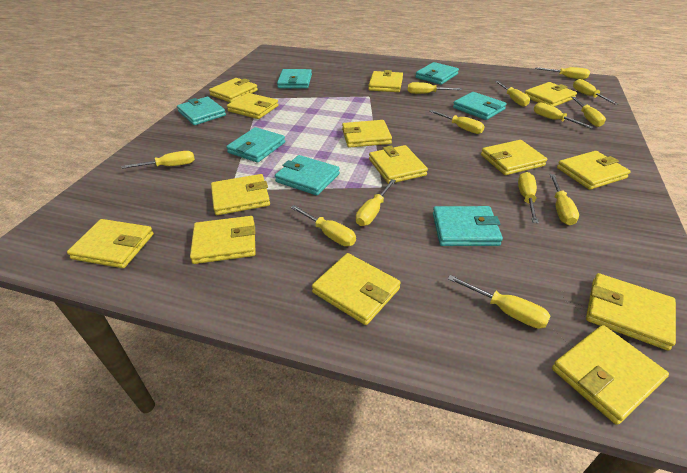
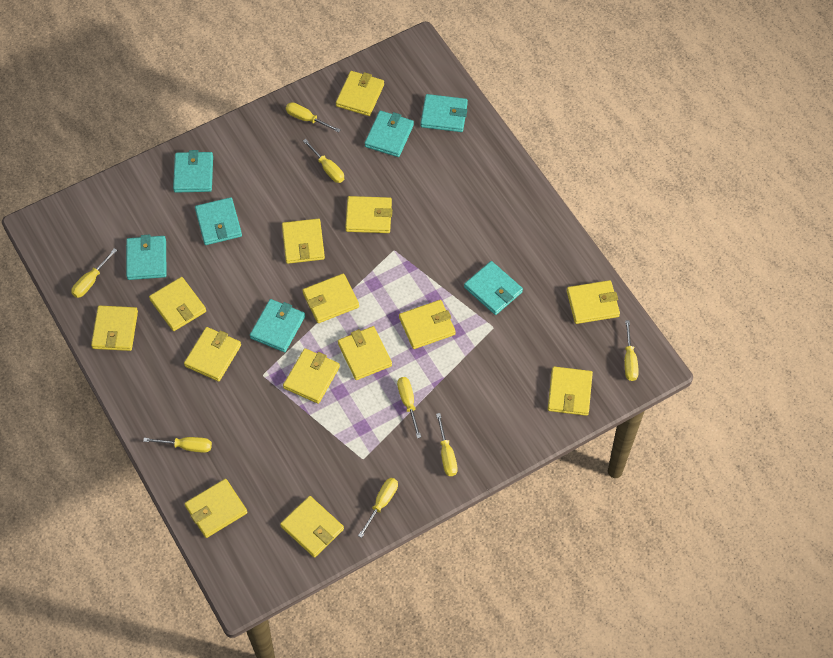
yellow screwdriver: [121,151,195,169] [290,205,356,246] [356,179,396,226] [408,82,462,94] [429,110,485,134] [448,275,550,328] [495,81,530,107] [518,172,538,223] [534,102,593,129] [535,67,590,79] [550,174,579,225] [571,97,606,127] [573,79,618,105] = 13 -> [71,248,117,298] [143,437,212,453] [286,102,341,133] [303,139,344,183] [358,478,398,538] [397,377,421,438] [436,413,458,476] [624,320,639,381] = 8

